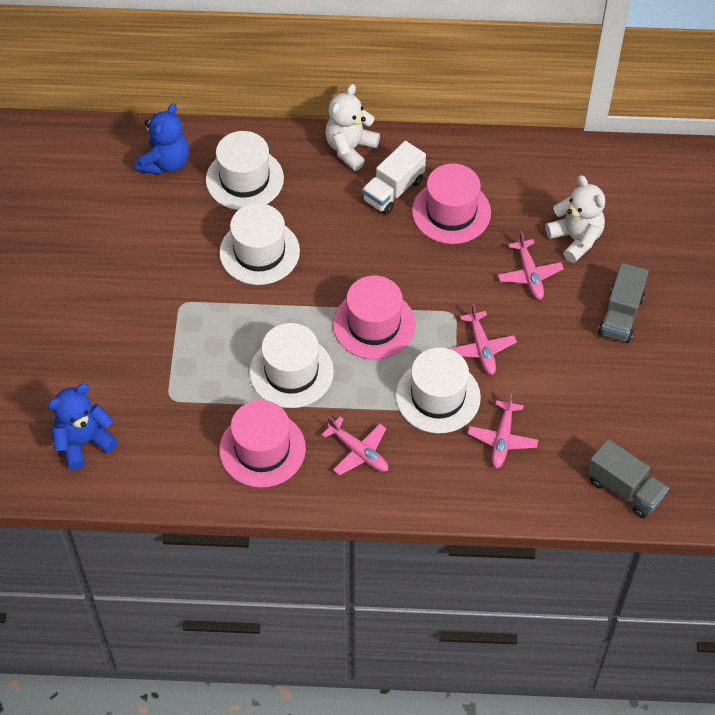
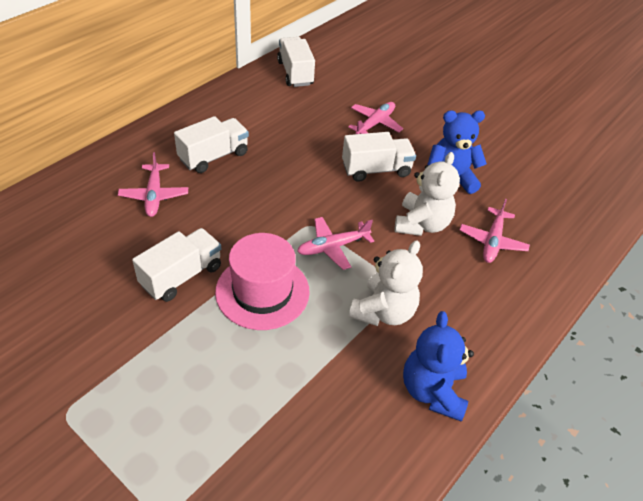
grey truck: [587,439,669,518] [598,263,649,343] = 2 -> none = 0
pink hat: [219,400,306,488] [333,276,415,359] [412,163,491,244] = 3 -> [215,233,310,330] = 1
white hat: [206,131,284,210] [219,203,300,285] [250,323,334,408] [396,347,481,433] = 4 -> none = 0
white truck: [362,141,426,215] = 1 -> [132,228,221,302] [174,116,249,173] [277,37,315,87] [342,132,416,182] = 4

